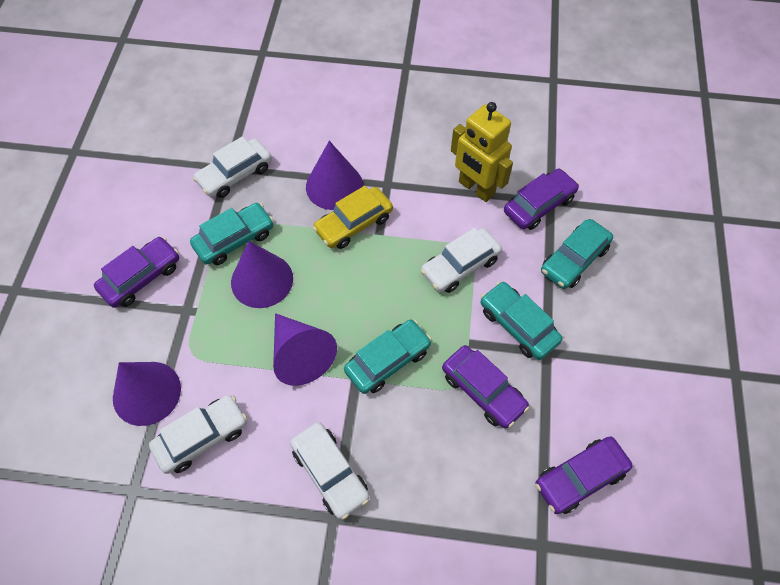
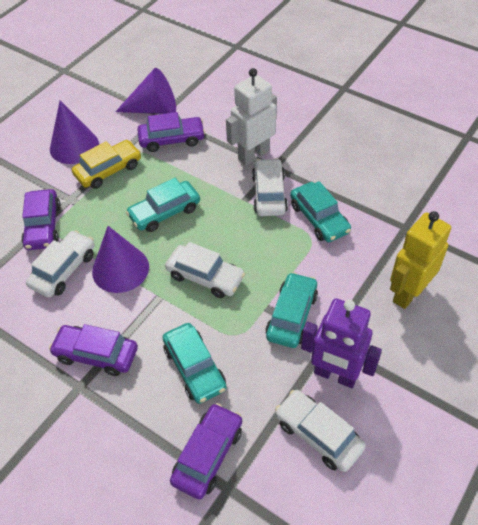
purple cone: [113,362,181,426] [231,241,293,308] [273,313,337,386] [306,141,363,210] = 4 -> [50,100,99,164] [92,226,149,293] [115,68,176,114] = 3
purple robot: none = 0 -> [301,298,382,388] = 1
white robot: none = 0 -> [226,68,277,165] = 1

